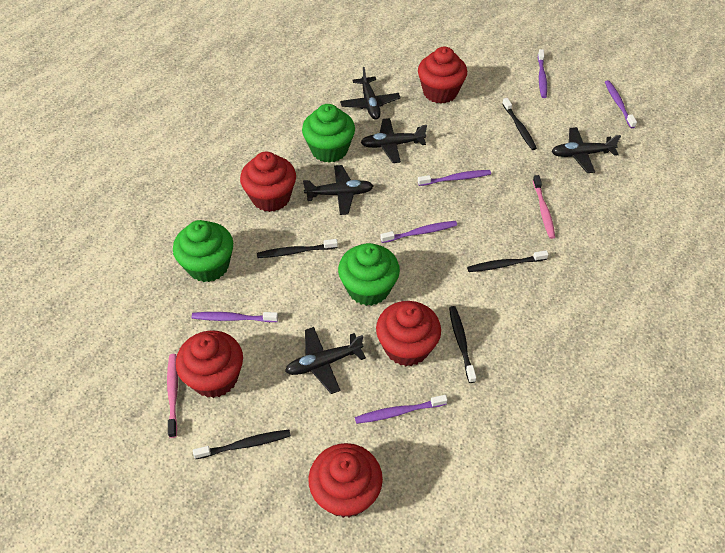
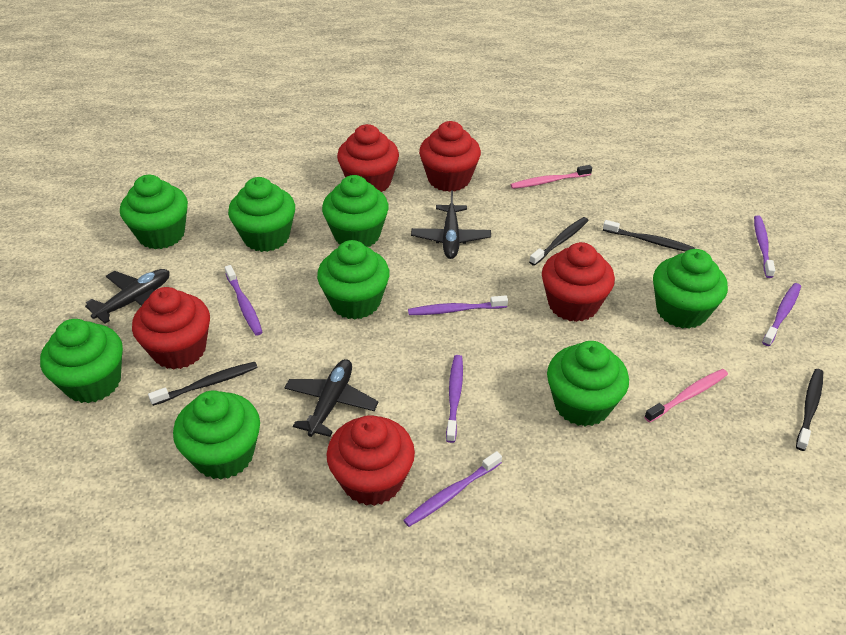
black plane: [285,327,366,394] [303,165,373,215] [340,67,401,120] [361,118,427,163] [551,127,621,173] = 5 -> [85,269,170,324] [284,359,379,437] [411,190,491,259] = 3
black toothbrush: [193,430,291,460] [257,239,338,258] [449,306,476,383] [467,250,549,272] [502,98,537,150] = 5 -> [148,362,258,406] [529,217,589,266] [603,220,695,252] [796,369,823,451] = 4
green cupcake: [173,220,233,282] [302,104,355,163] [338,243,400,306] = 3 -> [40,319,123,403] [120,175,188,249] [173,391,260,480] [228,177,295,252] [317,240,390,320] [322,175,389,247] [547,341,629,427] [653,249,728,329] = 8

